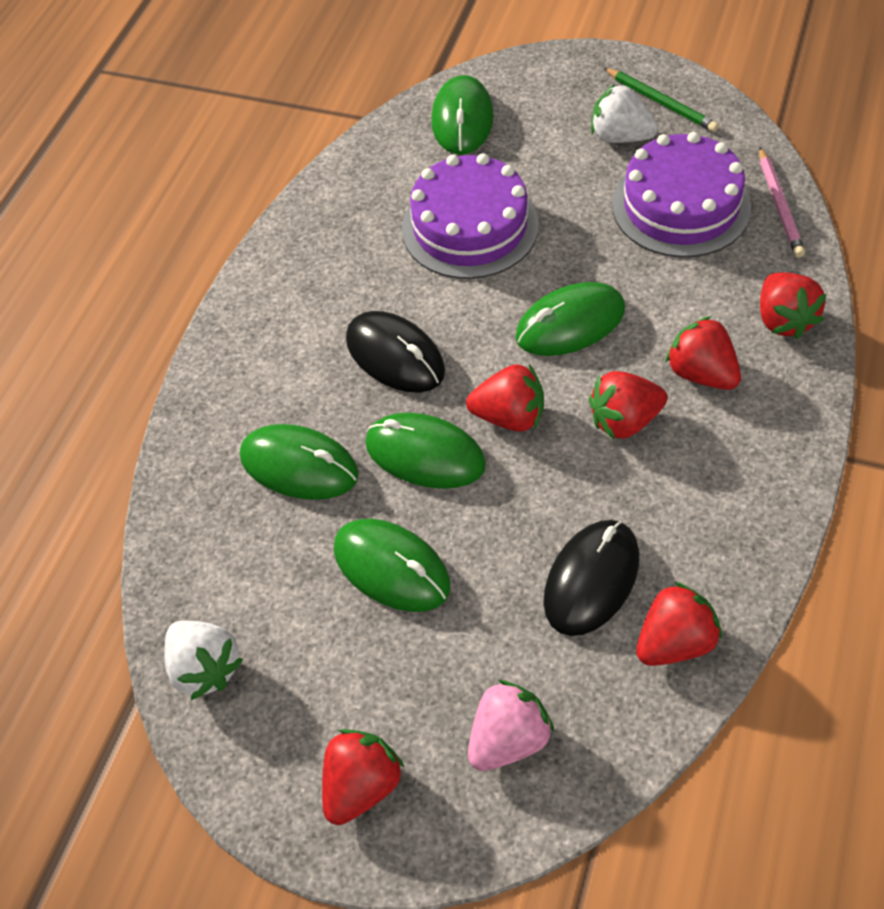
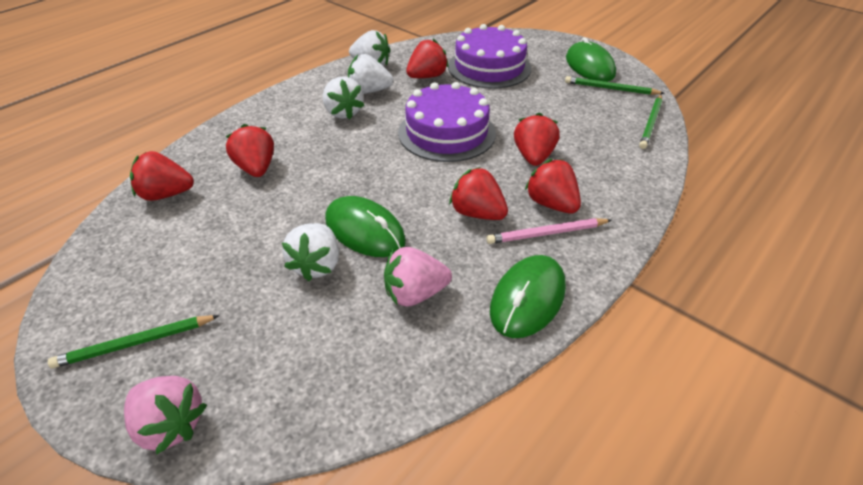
black mouse: [346,311,445,392] [543,520,639,636] = 2 -> none = 0
green mouse: [240,424,359,500] [334,519,450,612] [365,413,486,489] [431,75,494,155] [516,282,625,356] = 5 -> [325,196,406,257] [490,255,566,338] [566,37,616,82] = 3
green pencil: [604,68,719,132] = 1 -> [48,315,220,368] [565,76,665,95] [639,95,662,149] = 3
pink strawberry: [468,680,554,771] = 1 -> [124,376,207,455] [384,247,452,306] = 2
white strawberry: [164,621,243,700] [591,83,658,143] = 2 -> [282,223,339,281] [323,77,365,119] [348,54,393,94] [349,30,391,66] = 4

